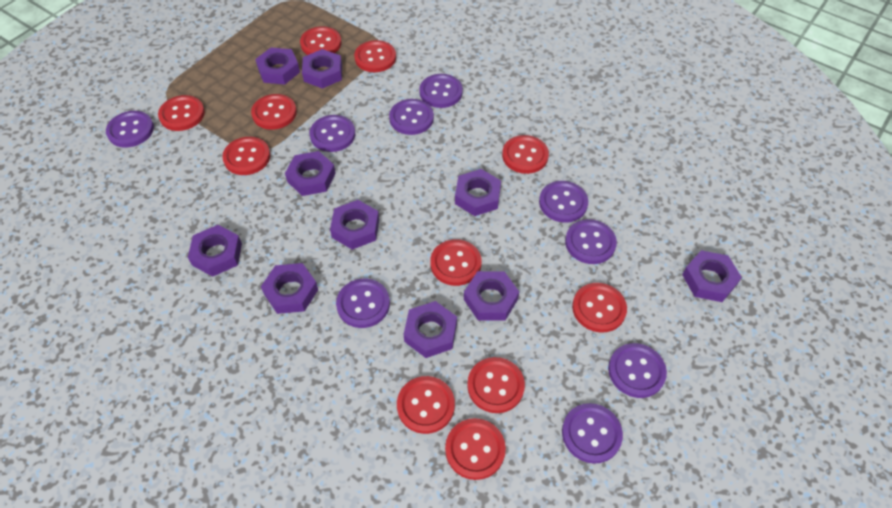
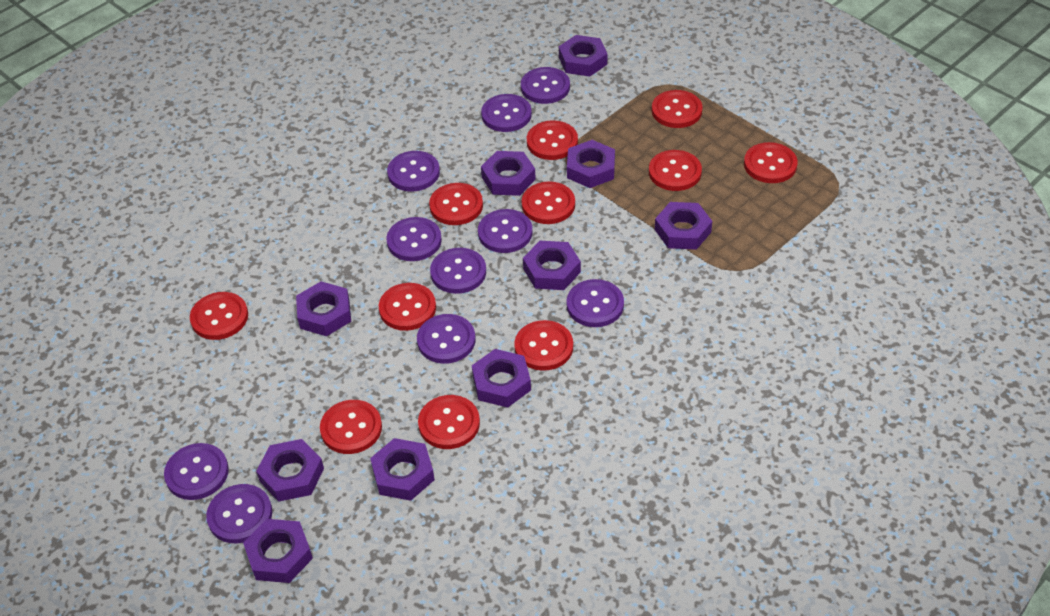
purple button: [106,111,154,148] [310,115,355,152] [336,279,390,328] [389,99,434,135] [419,74,463,108] [539,181,588,223] [562,403,623,464] [565,219,617,264] [608,343,667,398] = 9 -> [164,443,229,500] [206,484,272,543] [386,217,442,261] [387,151,440,192] [417,314,475,364] [430,248,486,294] [478,209,532,253] [481,94,532,132] [521,67,570,104] [566,279,624,327] = 10

